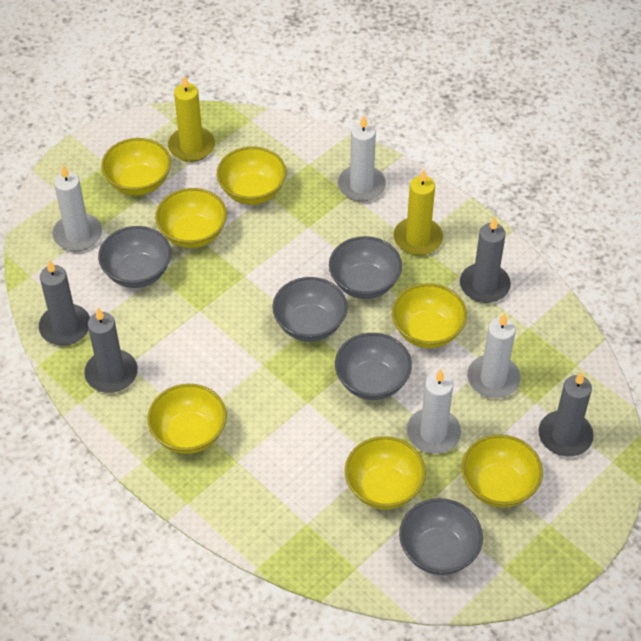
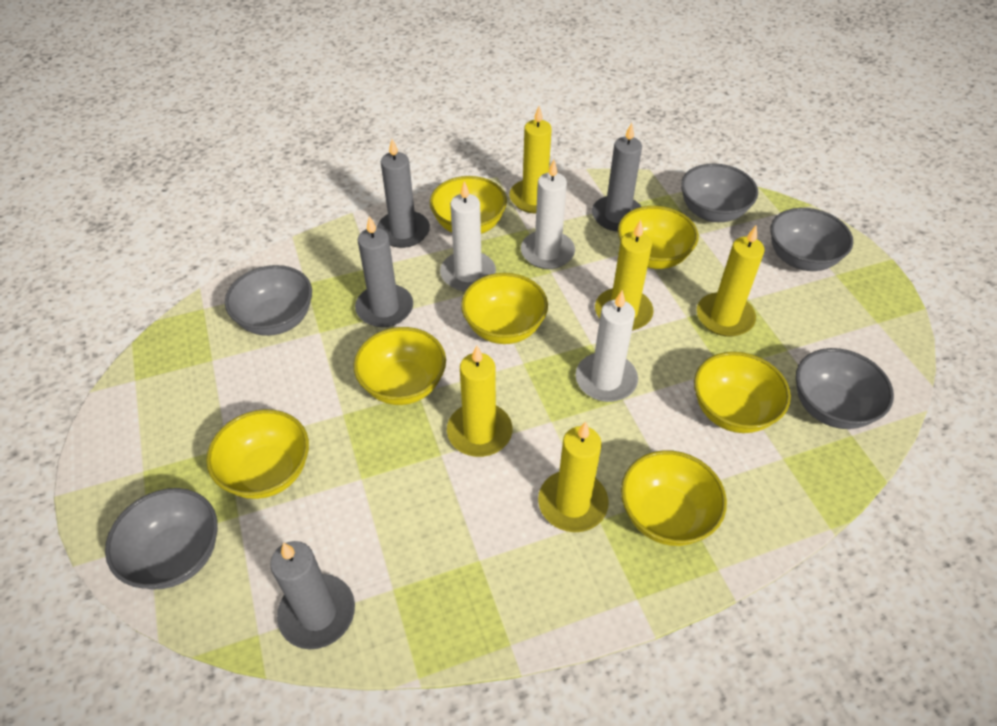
white candle: [52,165,102,251] [338,116,386,202] [406,370,461,454] [467,313,521,398] = 4 -> [440,181,496,291] [521,160,575,269] [575,290,638,402] = 3
yellow candle: [168,75,215,162] [393,170,443,255] = 2 -> [447,345,512,457] [509,106,552,214] [538,421,609,532] [595,220,653,331] [697,225,765,337] = 5

